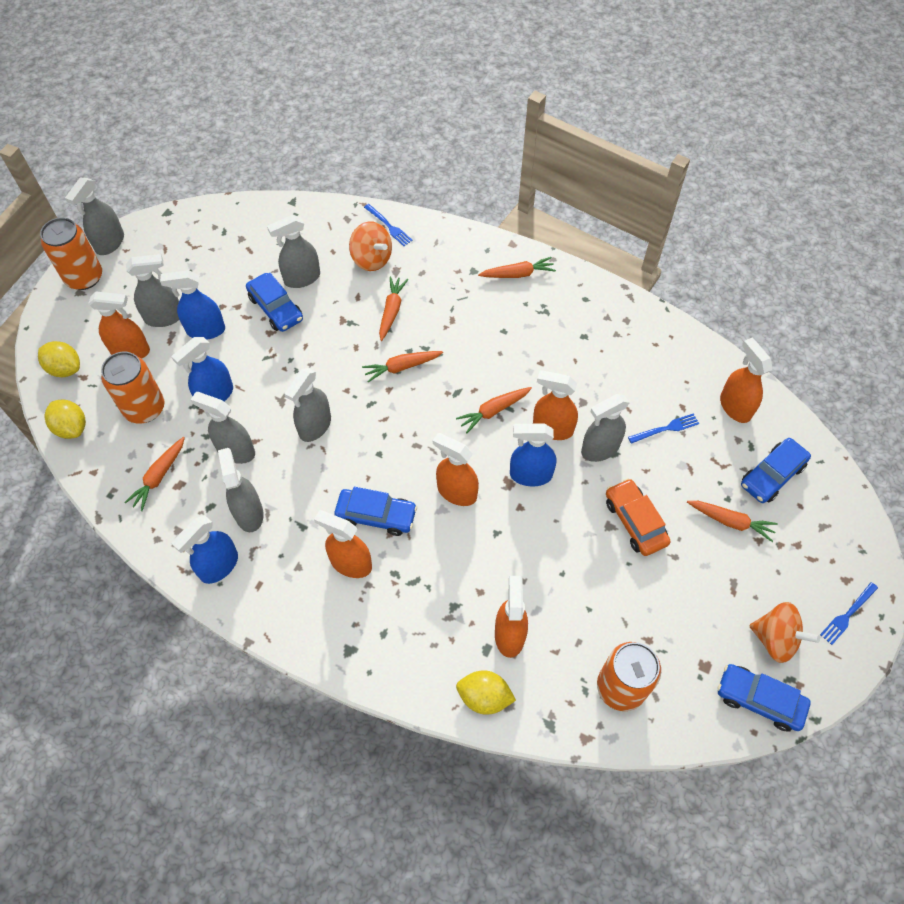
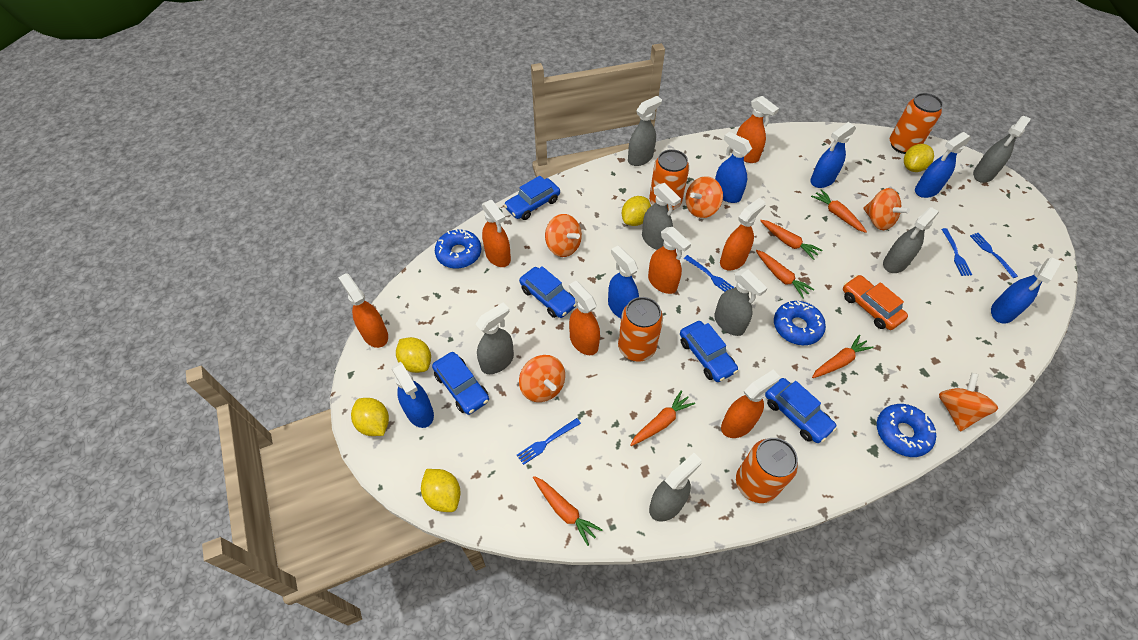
blue car: [246,273,303,332] [334,487,417,536] [717,664,810,732] [741,438,811,503] = 4 -> [432,352,489,415] [504,176,560,220] [519,266,577,318] [680,321,738,382] [765,378,837,443] = 5
blue donut: none = 0 -> [435,229,481,269] [774,301,826,345] [877,404,936,457] = 3
blue fork: [364,204,413,246] [628,413,699,444] [820,582,878,645] = 3 -> [517,418,581,465] [684,255,734,292] [941,228,972,276] [970,233,1018,278] = 4
blue spray bottle: [160,270,225,340] [171,337,233,401] [171,516,238,584] [510,423,556,486] = 4 -> [392,362,434,428] [608,246,639,318] [715,132,752,203] [810,122,856,188] [915,132,971,198] [991,258,1061,324] = 6
orange can: [40,218,102,290] [101,352,165,424] [597,642,661,711] = 3 -> [618,297,663,362] [649,149,689,210] [736,438,798,503] [890,93,943,154] = 4
orange spinning top: [349,222,392,271] [749,602,820,663] = 2 -> [519,355,565,402] [545,214,582,257] [685,176,723,218] [863,188,910,230] [939,373,998,431] = 5
orange spray bottle: [88,292,150,359] [314,510,372,578] [433,433,479,506] [495,576,528,658] [533,370,578,440] [720,338,773,423] = 6 -> [338,273,388,348] [482,200,511,267] [569,281,600,355] [648,227,691,294] [720,198,766,270] [721,370,780,438] [737,96,779,163] = 7
yellow lemon: [38,341,80,377] [44,399,86,439] [456,670,516,715] = 3 -> [351,398,389,436] [396,337,431,373] [421,469,461,512] [622,196,651,226] [904,144,934,172] = 5

